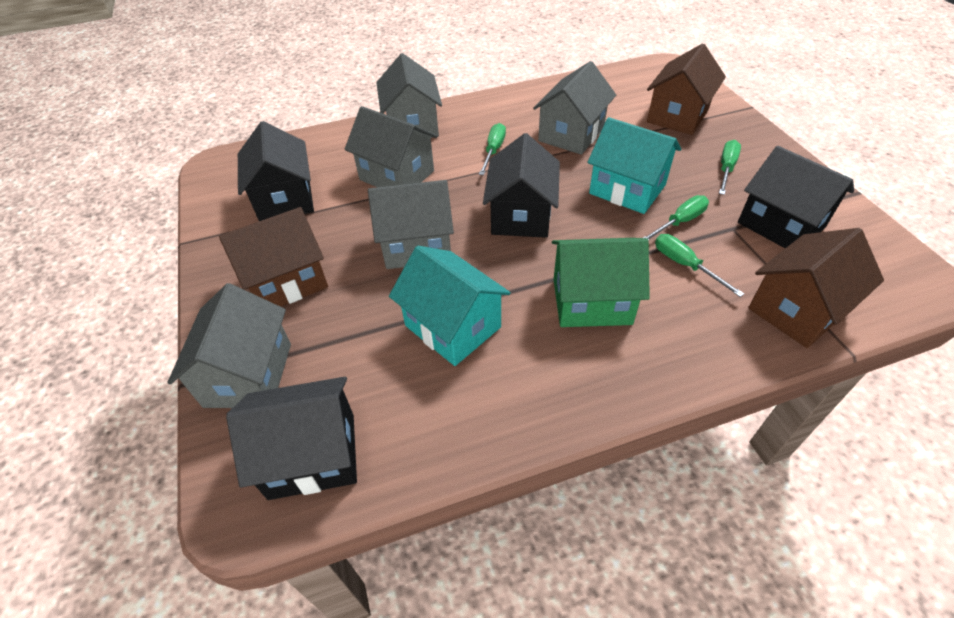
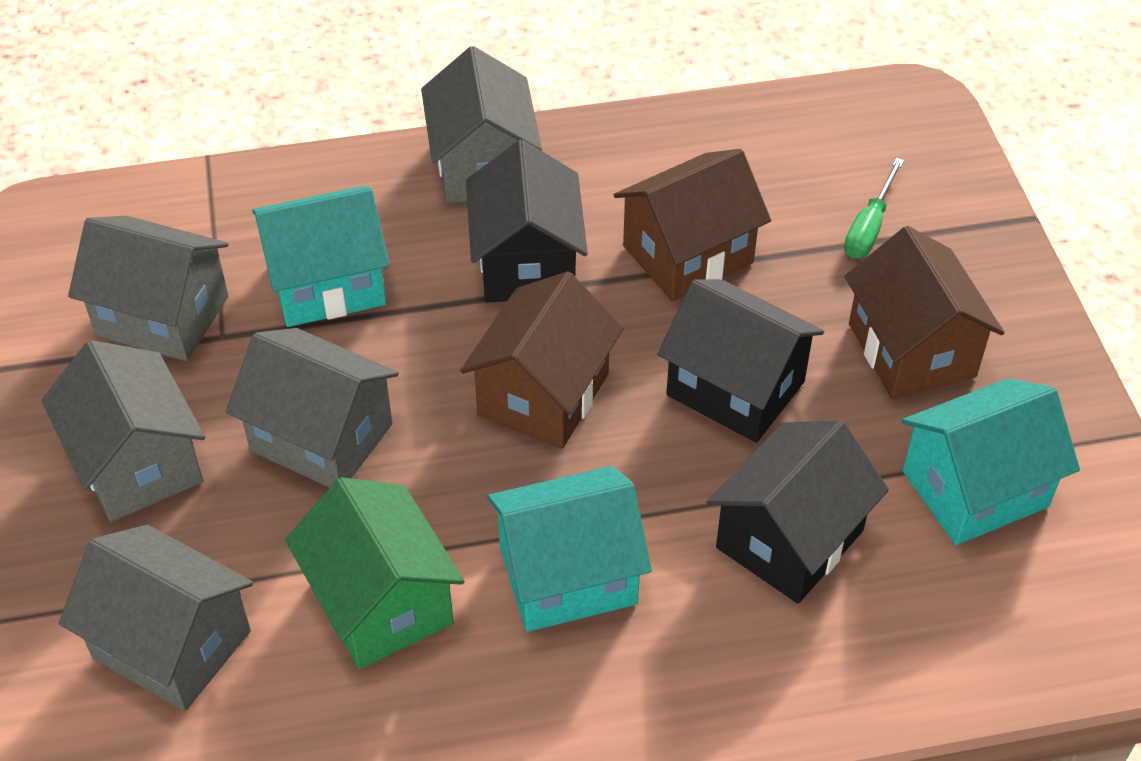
black house: [226,377,357,500] [238,121,314,221] [483,133,560,238] [738,146,854,248] = 4 -> [466,140,588,302] [657,279,824,443] [707,420,889,604] = 3
green screwdriver: [479,123,506,175] [643,195,709,241] [655,234,744,297] [719,140,741,195] = 4 -> [844,158,904,259] = 1
turquoise house: [389,246,511,366] [588,117,681,214] = 2 -> [252,186,389,327] [487,466,652,632] [902,379,1080,545] = 3

